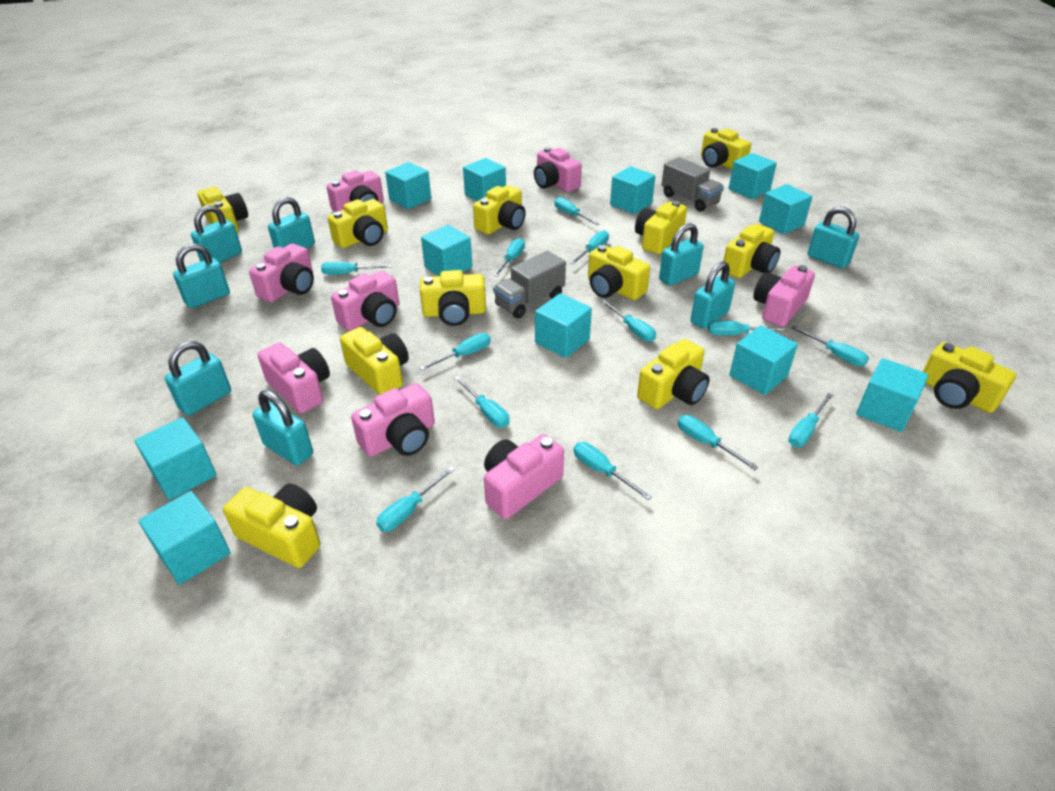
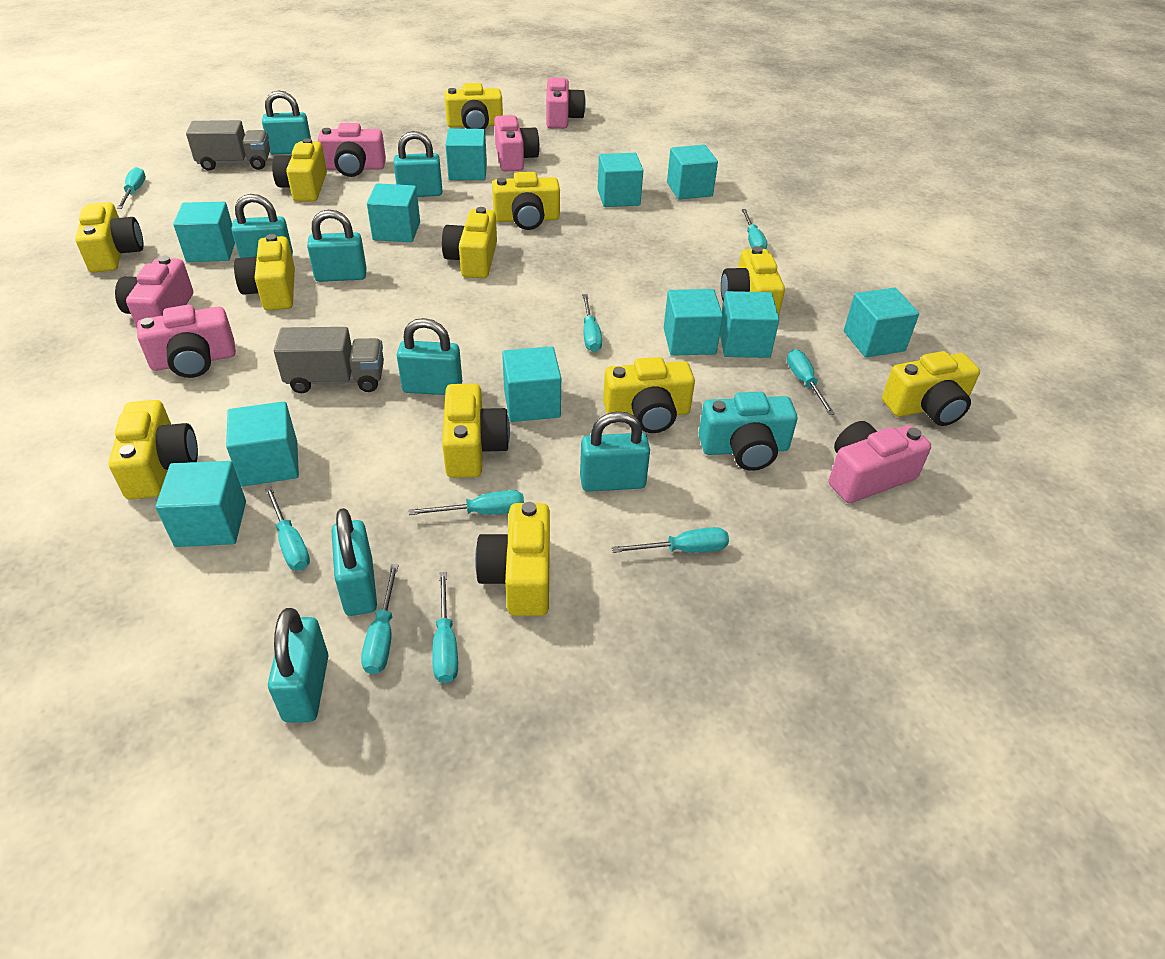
pink camera: [249,243,314,302] [258,343,330,413] [327,170,384,212] [331,271,399,331] [351,383,435,457] [484,434,564,519] [534,147,582,192] [753,265,815,327] = 8 -> [115,256,193,328] [137,305,236,378] [318,123,386,177] [494,115,540,172] [546,78,586,129] [829,421,931,503] = 6
turquoise camera: none = 0 -> [698,392,797,471] = 1
turquoise screwdriver: [321,261,392,275] [376,466,455,532] [420,333,491,370] [454,376,510,428] [494,238,525,277] [554,197,600,225] [570,230,609,264] [574,442,652,500] [601,300,656,342] [678,415,758,470] [708,320,788,335] [788,393,833,447] [792,326,869,366] = 13 -> [117,167,146,209] [265,486,310,571] [361,564,399,674] [409,490,524,515] [432,572,458,683] [582,294,602,352] [612,527,729,553] [742,209,767,249] [787,349,835,415] = 9

